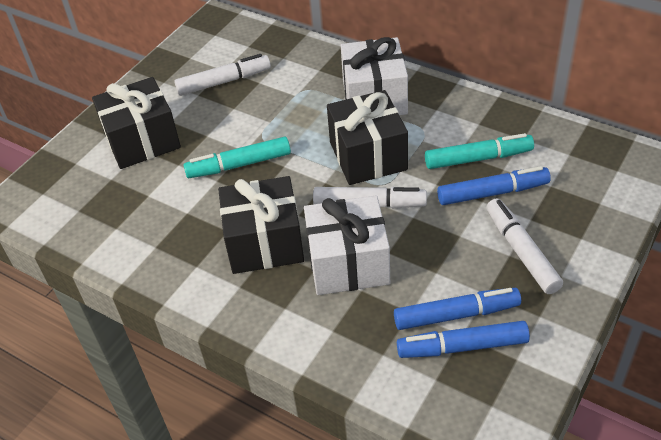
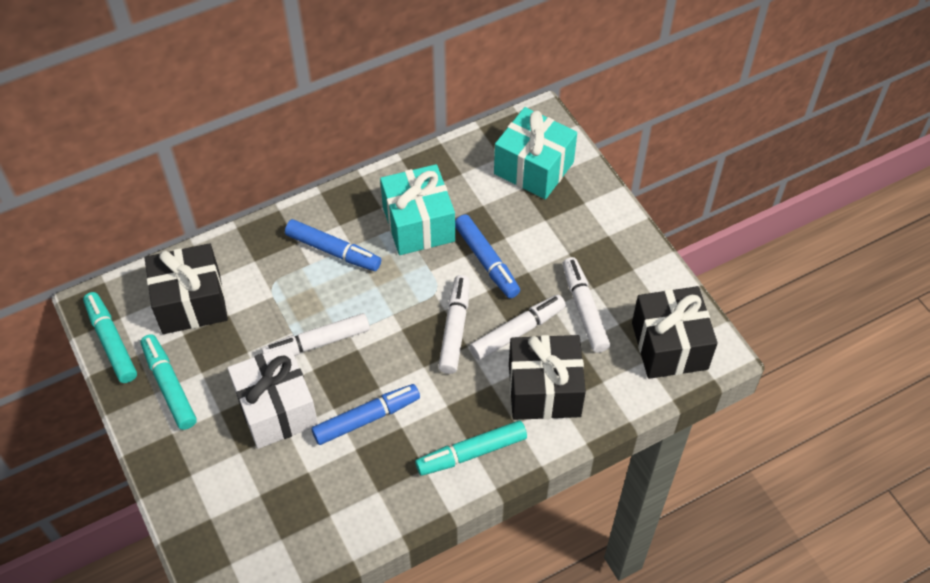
turquoise gift: none = 0 -> [380,164,455,255] [494,107,577,199] = 2
turquoise marker: [183,137,291,178] [425,133,534,169] = 2 -> [83,292,137,383] [141,334,197,430] [415,421,527,476] = 3
white gift: [304,196,390,295] [341,37,408,115] = 2 -> [228,345,318,449] = 1
white marker: [174,54,271,96] [313,187,427,209] [486,198,563,294] = 3 -> [262,313,370,356] [438,275,470,374] [470,294,566,360] [562,257,610,353] = 4

